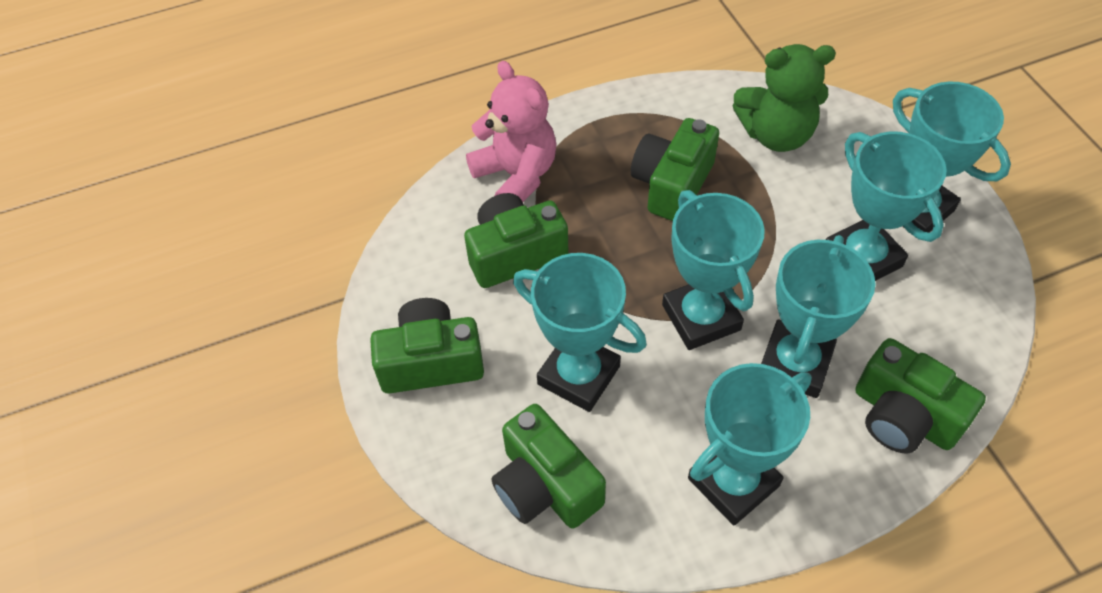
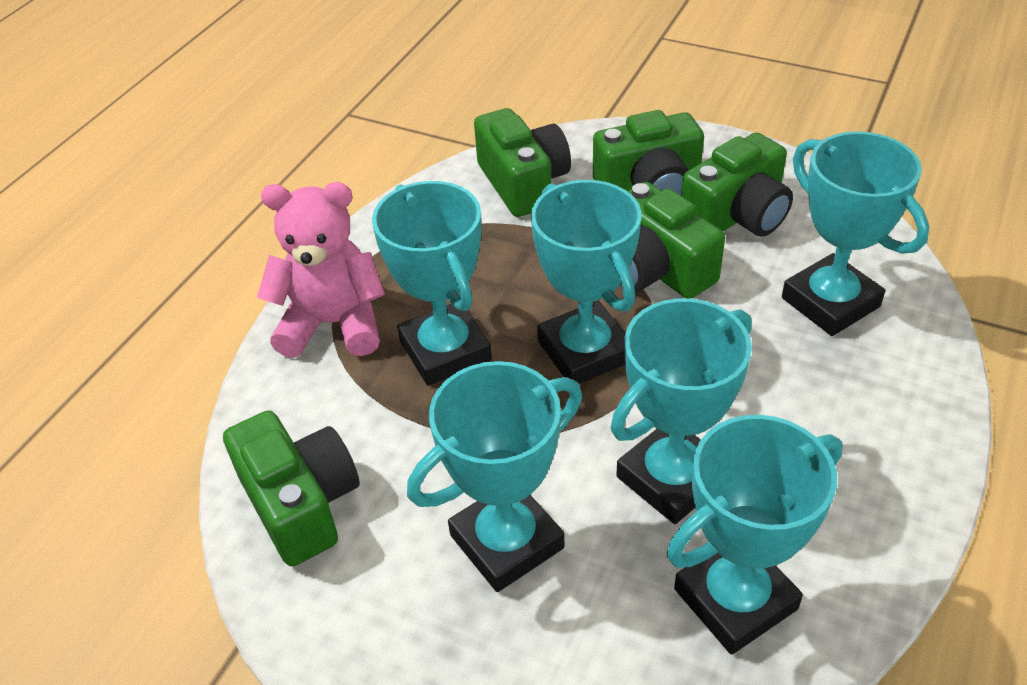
green teddy bear: [732,44,836,152] = 1 -> none = 0

